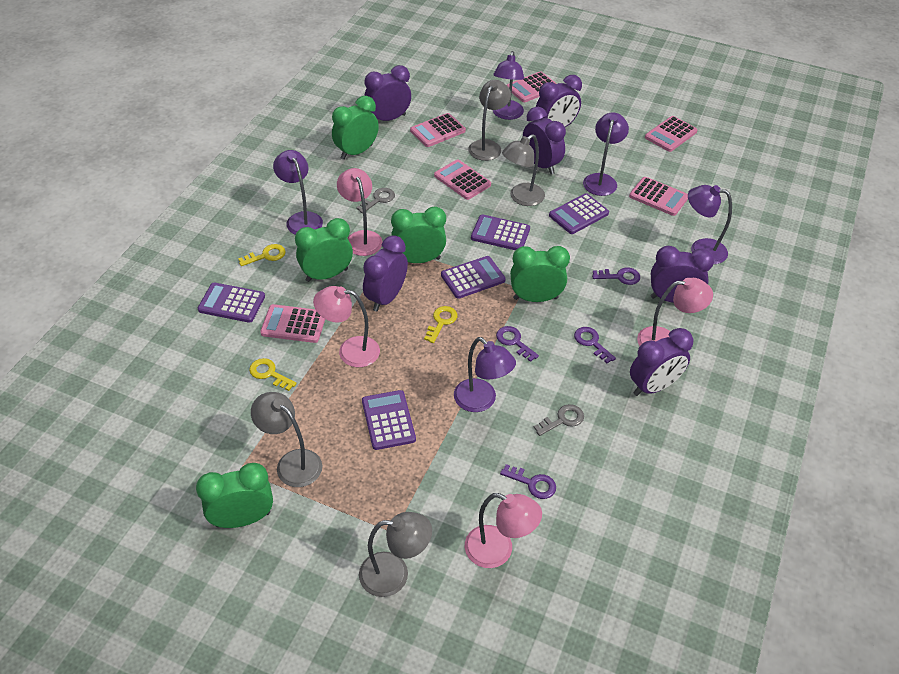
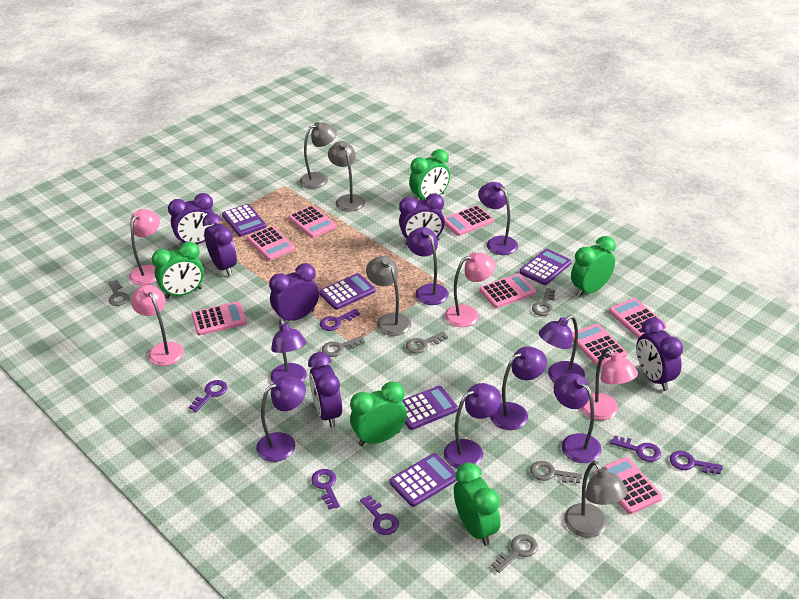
grey key: [356,188,395,214] [534,404,584,436] = 2 -> [109,280,129,306] [322,336,365,357] [406,332,448,354] [491,534,538,573] [530,461,582,483] [532,288,555,316] = 6
pink calculator: [260,304,325,343] [410,113,466,147] [434,159,491,200] [507,71,557,102] [629,177,688,216] [645,116,698,152] = 6 -> [192,302,247,336] [247,226,295,261] [288,205,336,238] [444,205,494,236] [479,274,536,308] [572,324,627,367] [595,457,662,514] [609,298,667,339] = 8
purple key: [496,326,539,362] [500,464,556,499] [574,327,616,363] [592,267,640,285] = 4 -> [189,380,227,412] [311,469,340,510] [320,309,360,331] [360,495,399,535] [610,435,661,462] [670,451,723,474] = 6
purple lamp: [273,150,323,235] [454,337,516,412] [493,51,524,120] [583,112,629,196] [688,185,732,264] = 5 -> [256,376,306,462] [270,318,307,384] [407,227,449,305] [444,383,502,468] [478,182,518,255] [490,346,547,430] [539,315,585,383] [554,373,602,463] = 8
yellow key: [238,244,286,266] [249,358,297,391] [424,306,457,343] = 3 -> none = 0

